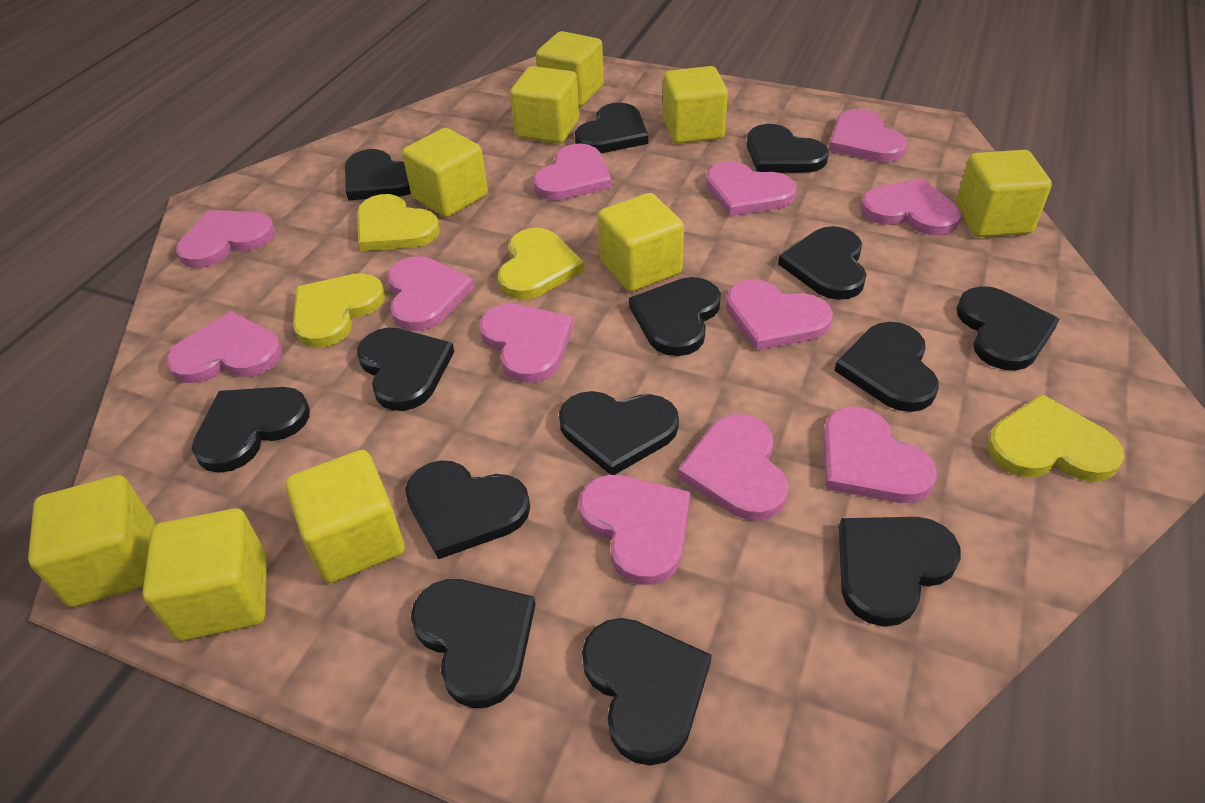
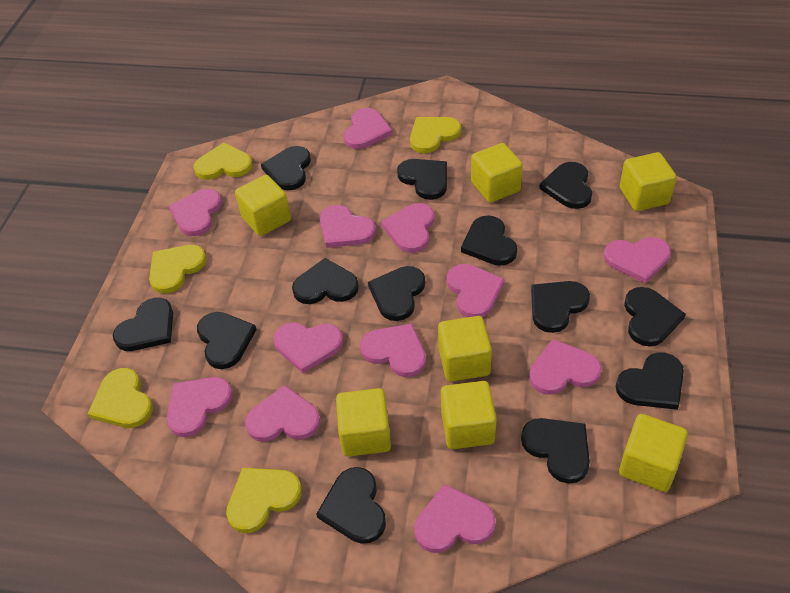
black heart: [192,387,310,473] [345,149,411,201] [357,328,455,411] [405,460,530,559] [411,579,536,708] [559,391,679,475] [575,103,648,153] [582,618,711,765] [629,277,721,356] [747,124,829,173] [778,226,867,300] [835,322,939,412] [839,517,961,627] [957,286,1059,371] = 14 -> [113,298,173,351] [197,312,257,369] [261,146,311,190] [292,258,359,304] [316,467,386,544] [368,266,425,321] [397,159,447,200] [461,215,517,266] [521,418,590,484] [531,281,590,333] [539,162,592,209] [616,352,684,410] [624,287,686,347] = 13
yellow cube: [28,475,155,607] [143,508,267,641] [286,450,405,583] [402,128,488,217] [510,66,579,144] [536,31,604,106] [598,193,684,292] [663,66,728,144] [956,150,1052,237] = 9 -> [235,175,291,236] [336,388,391,457] [438,316,492,382] [441,381,497,449] [471,143,523,203] [619,414,688,492] [620,152,677,211] = 7
yellow heart: [293,273,385,348] [357,194,440,251] [498,228,585,300] [987,394,1124,482] = 4 -> [88,368,153,428] [149,245,206,293] [194,143,253,180] [226,468,302,533] [410,117,461,153] = 5

